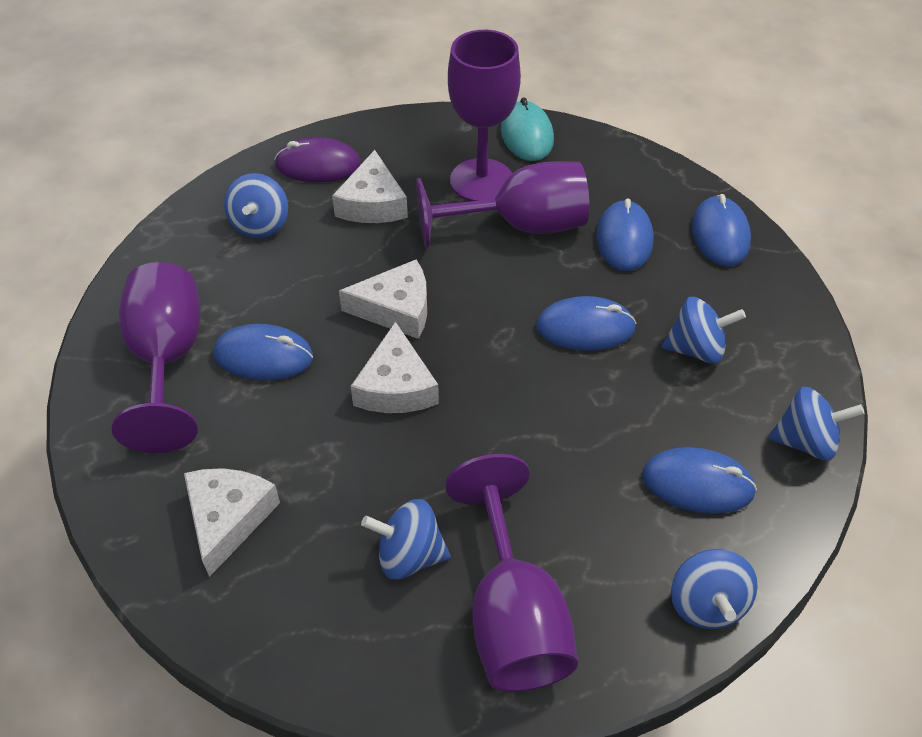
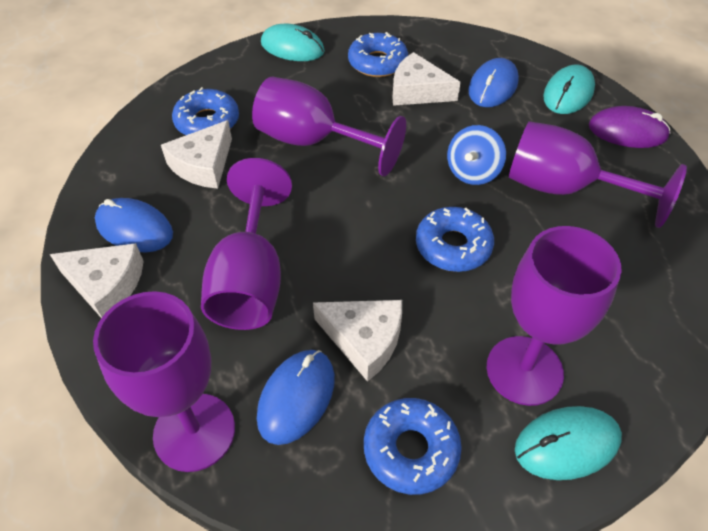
blue donut: none = 0 -> [172,87,239,135] [348,32,408,77] [364,398,462,495] [416,207,494,272] = 4
blue mouse: [213,324,313,380] [536,296,637,351] [596,198,654,271] [642,447,757,514] [692,194,751,266] = 5 -> [95,198,173,252] [257,350,335,445] [468,58,519,107] = 3
blue spinning top: [224,173,288,239] [361,499,450,579] [662,297,746,364] [671,549,758,629] [769,387,865,461] = 5 -> [447,125,506,185] = 1
purple goblet: [112,262,200,453] [416,161,589,247] [445,454,578,692] [448,30,521,201] = 4 -> [93,291,235,472] [201,158,292,330] [252,76,406,176] [487,226,622,406] [509,121,687,228] = 5
turquoise mouse: [501,97,554,161] = 1 -> [261,24,325,61] [515,406,622,480] [543,65,595,114] = 3

